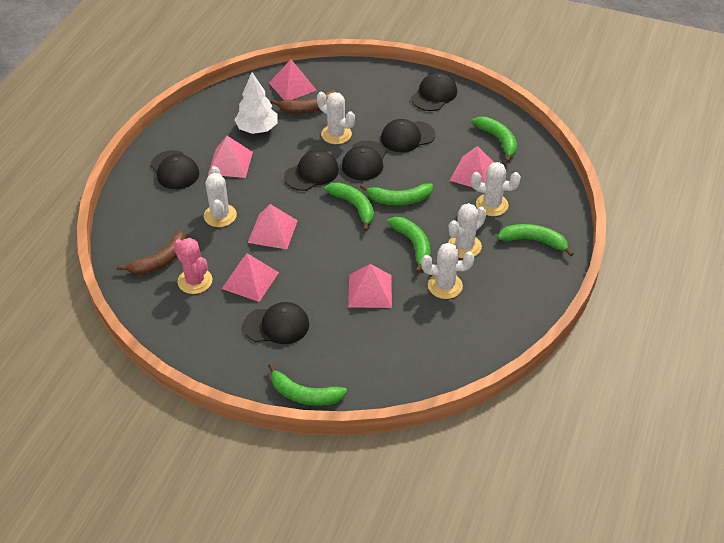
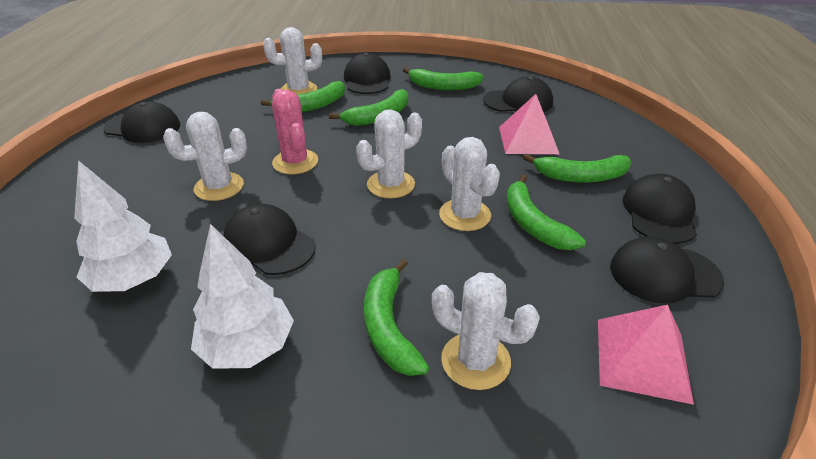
brown banana: [117,230,186,275] [271,90,336,114] = 2 -> none = 0
pink pyramid: [208,136,253,178] [222,253,279,302] [248,204,298,249] [269,59,316,100] [348,264,392,308] [449,146,494,187] = 6 -> [499,94,559,154] [598,305,694,405] = 2
white tree: [235,72,278,134] = 1 -> [74,160,172,292] [191,224,294,369] = 2

